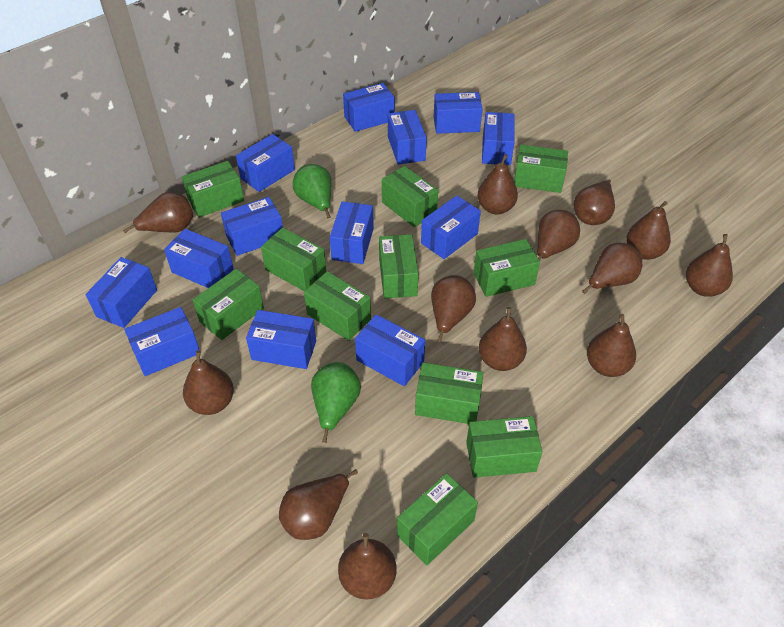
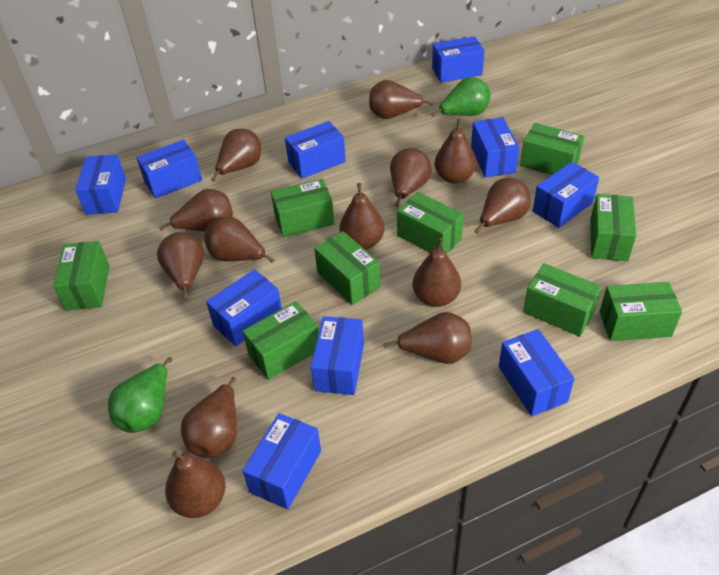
blue box: [86,257,157,328] [124,307,200,376] [164,229,234,288] [221,197,283,256] [236,134,295,192] [246,310,316,369] [330,201,374,264] [343,83,395,132] [355,314,425,386] [388,110,427,165] [421,195,481,259] [434,92,483,134] [482,112,515,165] = 13 -> [75,155,126,215] [136,140,202,199] [206,269,282,346] [243,413,321,509] [285,121,346,179] [311,316,364,395] [432,36,485,83] [471,117,519,178] [499,329,575,416] [533,162,599,228] = 10
green box: [182,161,244,218] [193,269,264,340] [261,228,326,291] [304,271,371,341] [379,234,418,298] [382,166,438,227] [397,473,478,565] [415,362,484,424] [466,416,543,478] [474,239,540,297] [514,145,568,193] = 11 -> [53,241,110,311] [243,301,319,380] [271,179,334,238] [314,231,380,305] [397,192,464,254] [520,123,584,175] [523,263,602,337] [590,194,636,261] [600,282,682,341] = 9

